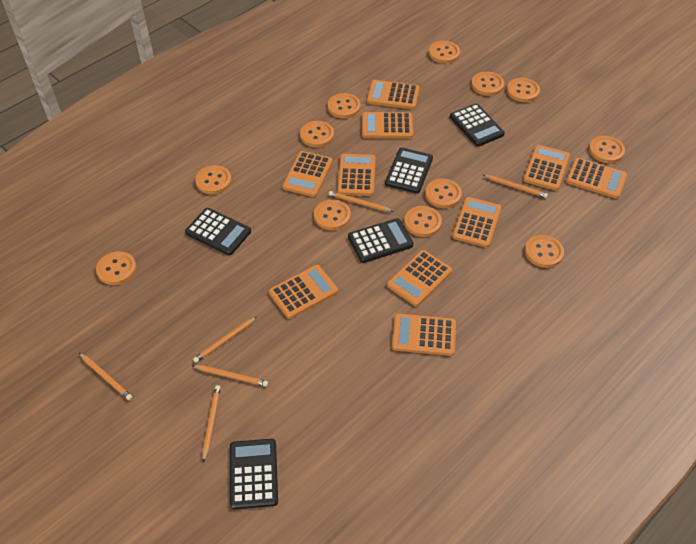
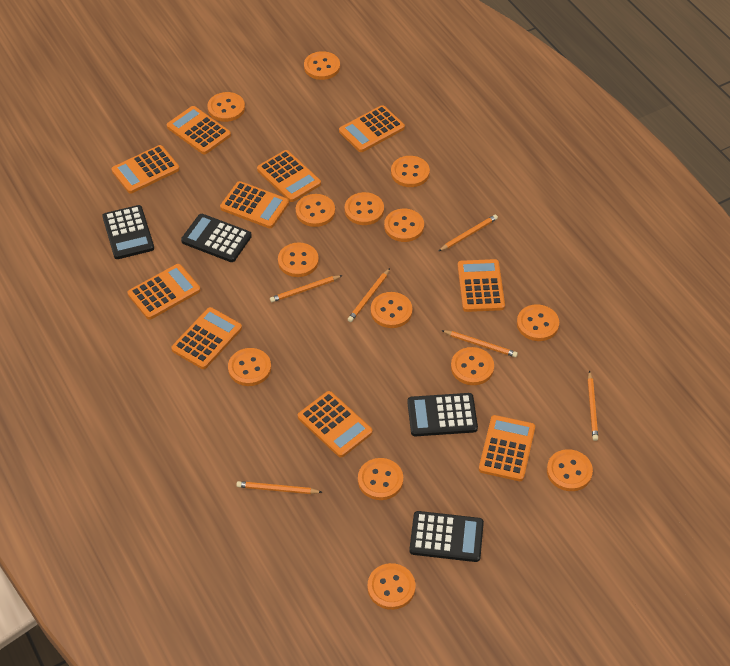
black calculator: [185,208,251,255] [230,439,278,509] [348,218,413,263] [385,148,433,194] [450,104,505,147] = 5 -> [102,205,154,259] [181,214,252,262] [407,393,478,436] [409,511,484,562] = 4
orange button: [96,251,136,285] [195,165,232,194] [300,121,334,147] [314,199,351,230] [328,93,361,119] [404,206,442,237] [425,179,462,208] [429,41,460,64] [471,72,504,96] [507,78,540,102] [525,235,564,268] [589,136,625,163] = 12 -> [207,92,245,122] [228,348,271,386] [278,242,319,277] [296,194,335,227] [304,51,340,80] [345,192,384,225] [358,458,403,500] [367,563,416,610] [371,292,412,328] [384,209,424,242] [391,156,430,187] [451,347,494,385] [517,304,559,341] [547,449,593,491] = 14

